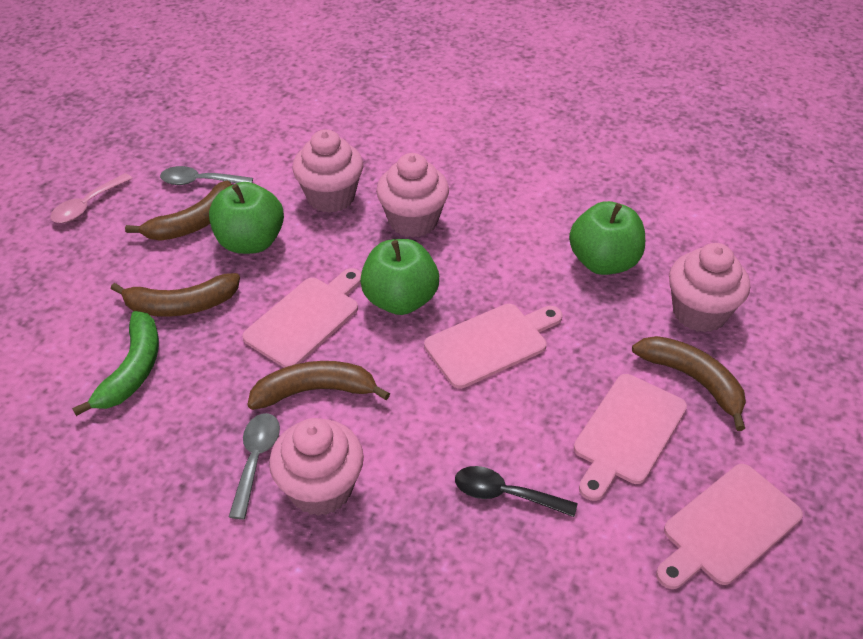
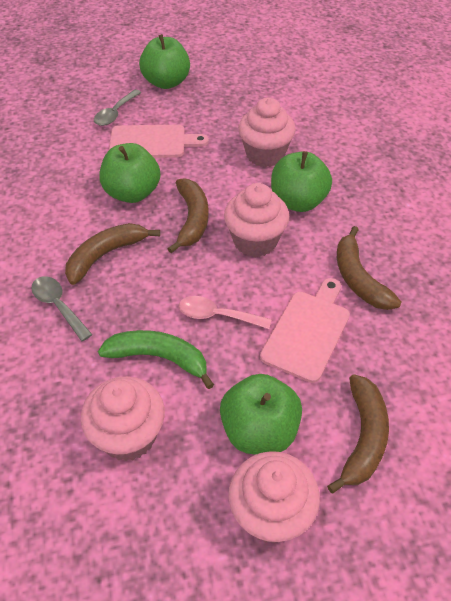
black spoon: [455,466,577,517] = 1 -> none = 0
green apple: [209,182,284,254] [360,239,439,315] [569,201,645,275] = 3 -> [100,143,160,203] [139,34,190,89] [220,374,302,455] [271,151,332,212] = 4
pink cutting board: [242,268,361,368] [424,304,562,389] [574,374,687,501] [656,464,803,589] = 4 -> [109,125,209,158] [260,278,350,383] = 2

